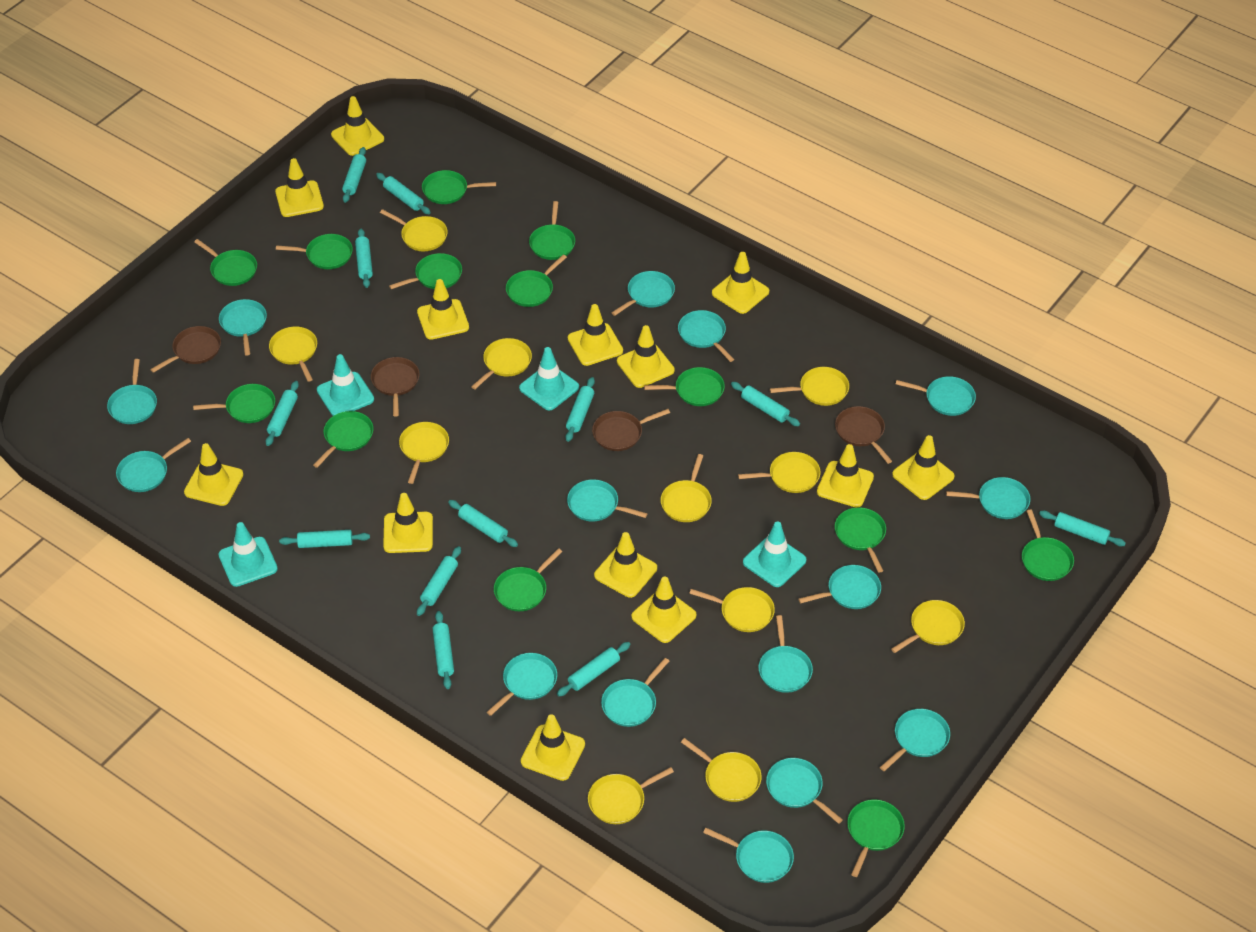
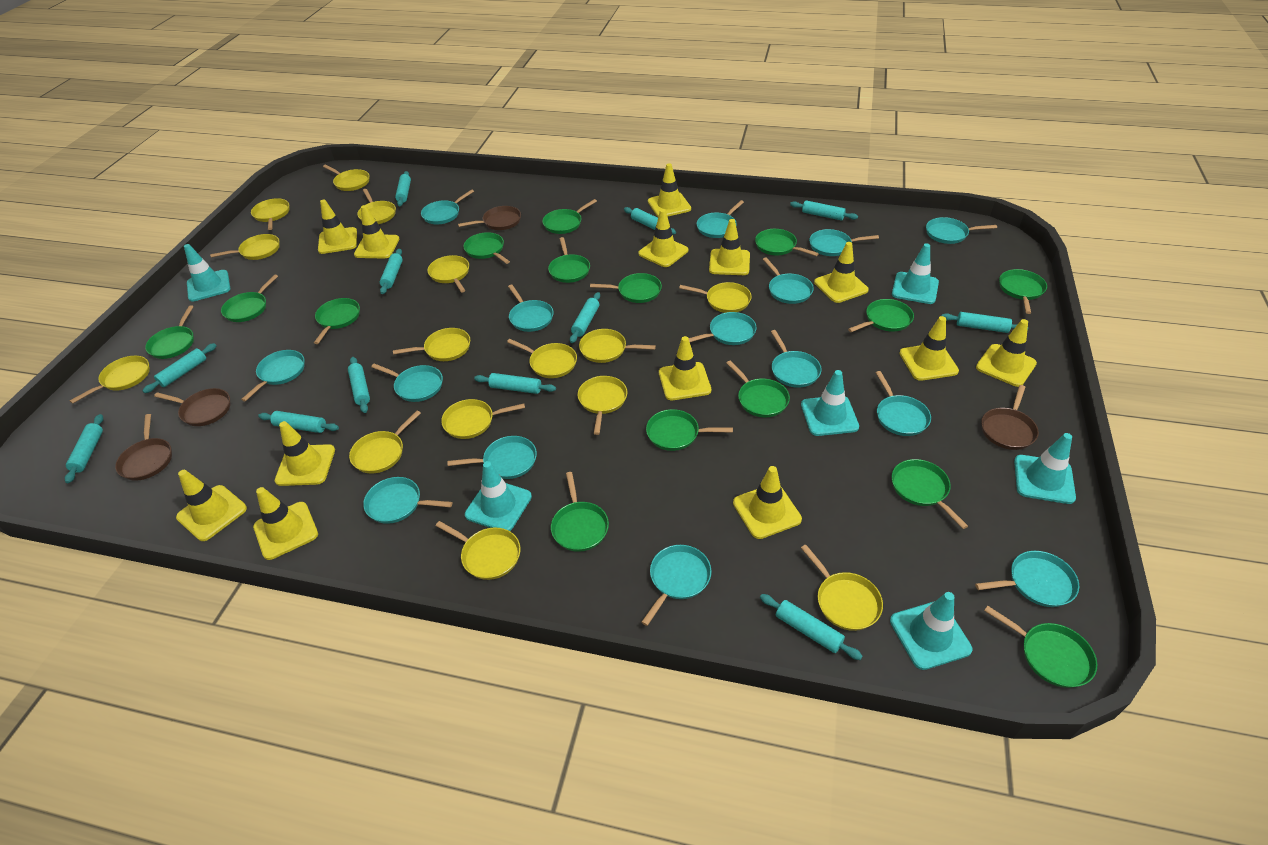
green pan: [193,384,275,423] [194,239,257,286] [276,234,353,269] [313,411,373,468] [389,253,462,289] [422,170,496,204] [494,548,562,611] [506,255,567,307] [529,201,575,260] [644,367,725,406] [835,507,886,573] [847,799,905,877] [1022,510,1074,581] = 13 -> [145,305,194,359] [221,274,278,322] [314,298,360,344] [463,232,510,264] [542,199,597,234] [548,237,590,283] [551,472,609,552] [590,273,662,303] [646,409,733,451] [727,360,790,417] [755,229,819,256] [848,299,914,332] [892,459,968,529] [984,605,1097,688] [999,269,1047,314] = 15
turquoise traffic cone: [219,522,278,587] [317,354,374,416] [519,347,579,411] [743,522,806,587] = 4 -> [184,244,230,302] [465,461,532,531] [801,370,859,436] [890,592,972,670] [892,243,939,304] [1014,433,1076,504] = 6
yellow pan: [269,327,317,382] [380,209,448,251] [399,422,449,484] [471,338,532,390] [588,767,674,824] [661,454,712,522] [681,738,762,802] [689,587,775,632] [738,452,821,493] [770,367,849,406] [891,600,965,653] = 11 -> [70,356,150,404] [210,234,280,260] [251,198,289,230] [323,165,369,191] [349,410,421,474] [357,189,396,224] [393,328,470,361] [428,255,469,293] [436,521,520,580] [441,399,525,439] [507,339,577,378] [578,376,627,435] [579,329,656,363] [679,282,752,313] [801,545,883,631] = 15

